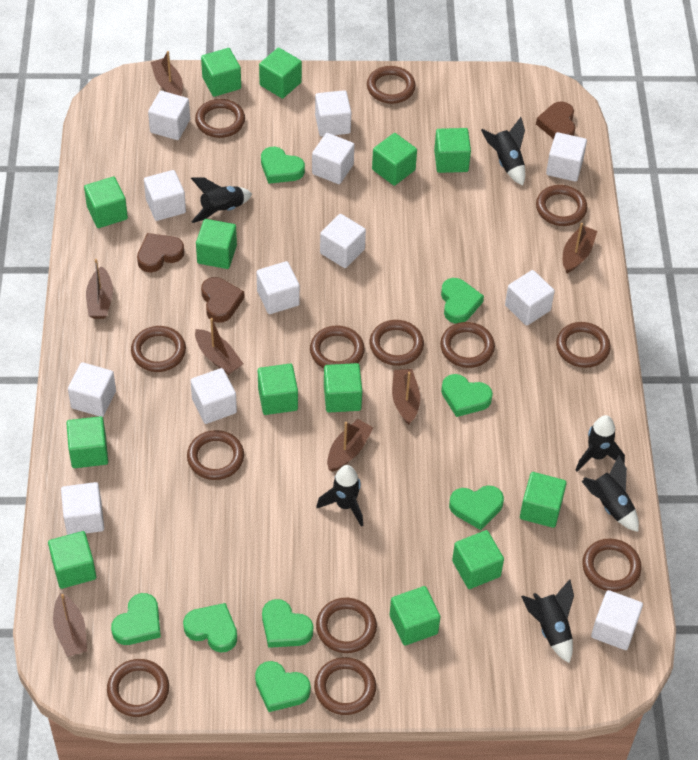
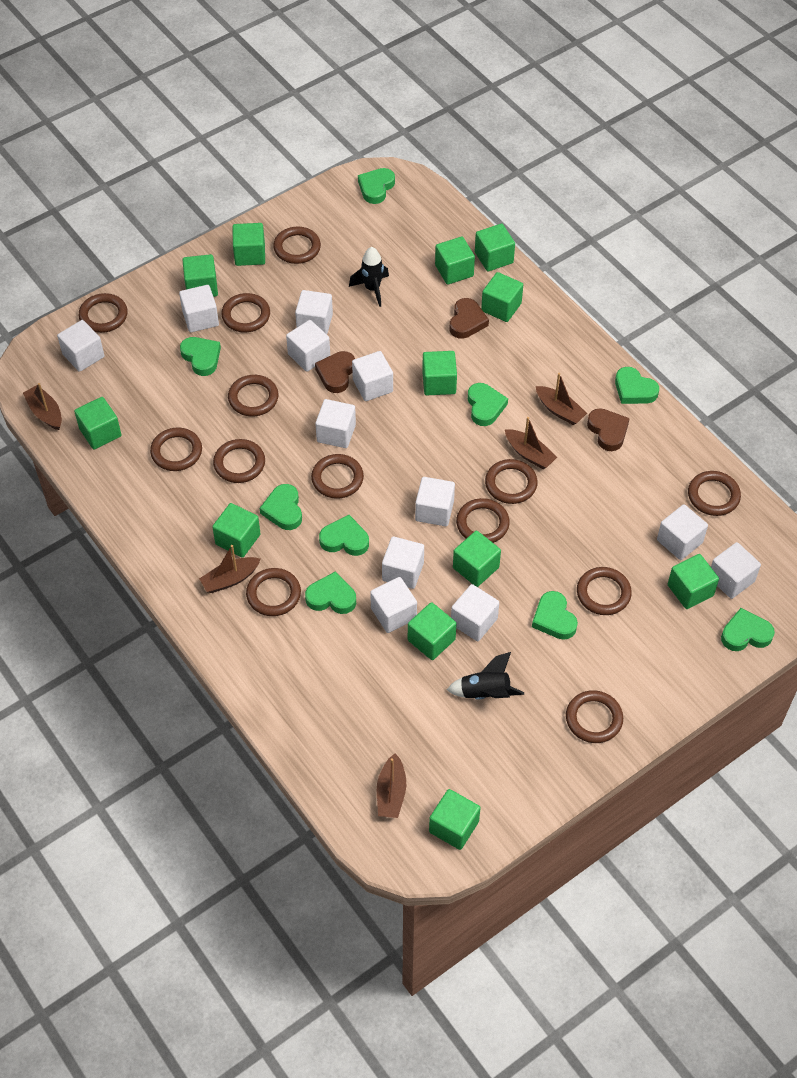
black rocket: [191,177,252,223] [316,465,363,527] [481,117,525,186] [521,579,574,663] [576,415,625,472] [581,455,639,532] = 6 -> [349,247,389,307] [447,652,524,700] = 2
brown boat: [53,593,87,657] [86,259,113,319] [151,51,183,96] [195,318,243,375] [327,419,374,472] [392,369,420,425] [563,223,597,274] = 7 -> [23,383,62,430] [199,545,261,593] [377,753,406,818] [505,417,557,469] [536,373,587,425] = 5
green cube: [48,531,96,589] [66,416,108,468] [84,176,128,228] [196,219,237,269] [201,48,241,97] [258,364,298,415] [259,48,302,99] [324,363,362,412] [372,133,417,186] [390,586,440,646] [434,128,471,173] [452,530,504,589] [520,472,567,528] = 13 -> [74,397,121,449] [182,254,218,297] [212,503,261,558] [233,223,265,266] [408,602,457,660] [422,351,457,395] [429,789,480,850] [435,236,475,285] [453,531,501,587] [475,223,515,271] [481,272,523,322] [668,554,719,609] = 12
green heart: [111,593,161,645] [183,603,237,653] [255,661,311,712] [261,147,305,184] [262,599,313,648] [441,278,484,324] [441,374,493,417] [449,485,504,530] = 8 -> [180,337,221,376] [260,484,302,530] [305,571,356,614] [319,515,369,556] [358,168,395,204] [468,383,508,426] [532,591,578,640] [615,367,659,404] [721,608,775,651] = 9

